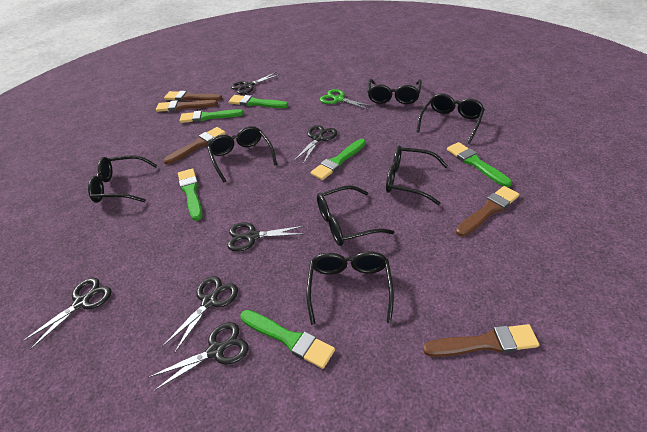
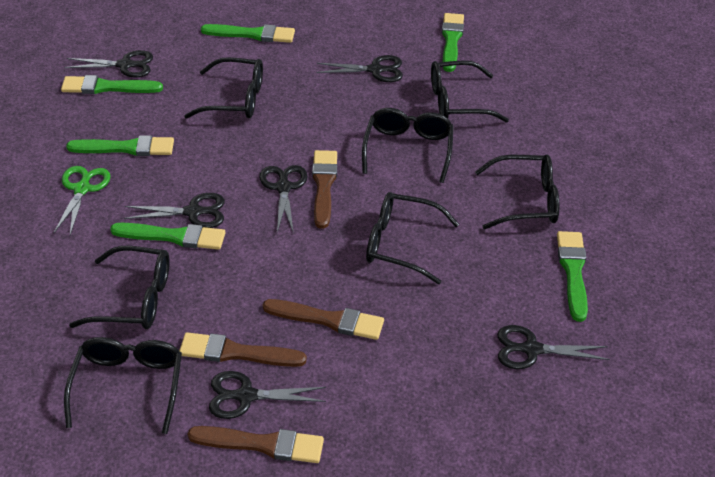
brown brush: [156,100,218,112] [164,91,222,101] [164,127,226,164] [423,324,539,357] [456,186,519,237] = 5 -> [179,332,307,367] [188,426,324,463] [263,299,384,340] [312,150,337,229] = 4

